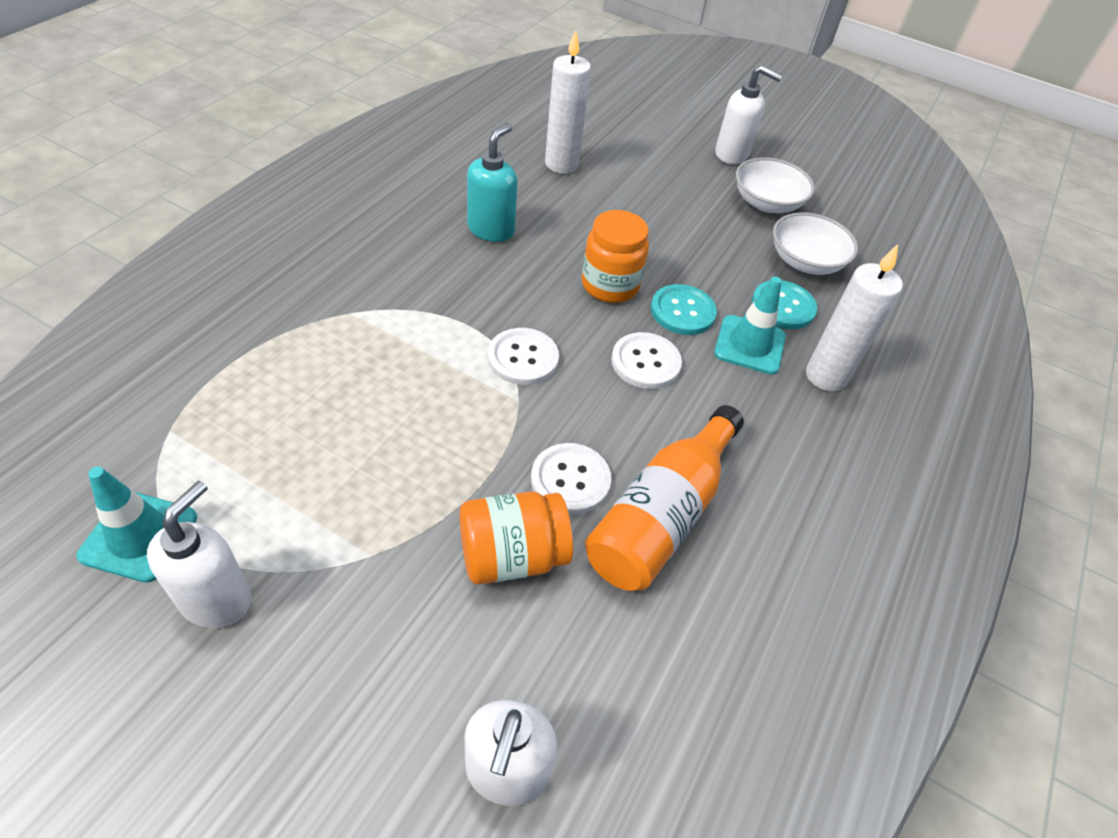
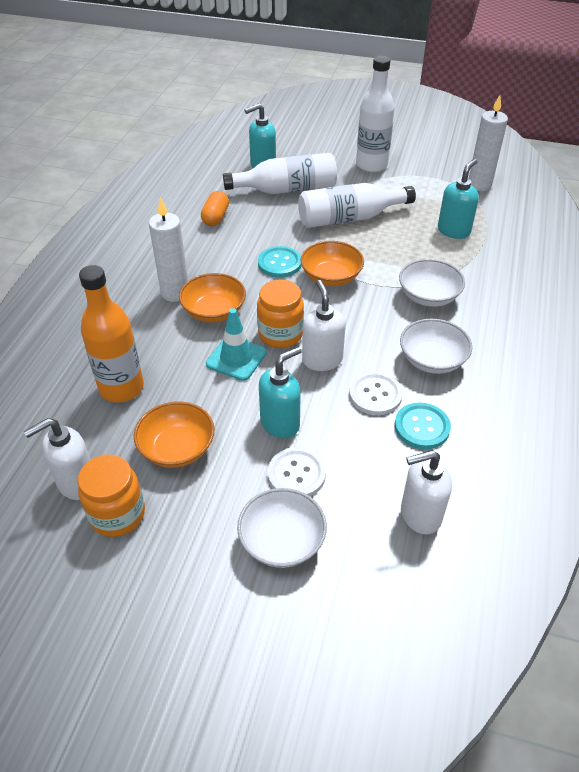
orange bowl: none = 0 -> [134,401,215,468] [179,273,246,322] [300,241,364,286] = 3
orange capsule: none = 0 -> [201,191,229,226] = 1
turquoise soap dispenser: [467,123,518,242] = 1 -> [244,103,276,168] [259,346,302,438] [438,159,479,239] = 3
turquoise traffic cone: [77,467,197,583] [714,277,786,375] = 2 -> [206,308,267,381] = 1
white bottle: none = 0 -> [223,153,337,194] [298,183,416,228] [356,56,395,173] = 3
white bowl: [736,157,815,213] [773,212,858,275] = 2 -> [237,488,327,568] [399,259,465,307] [400,319,472,374] = 3
white button: [488,328,559,385] [531,443,611,514] [611,332,682,389] = 3 -> [268,447,326,496] [349,372,403,415] = 2

